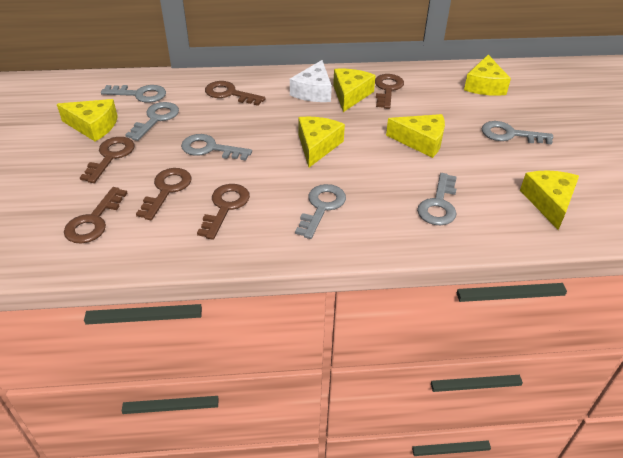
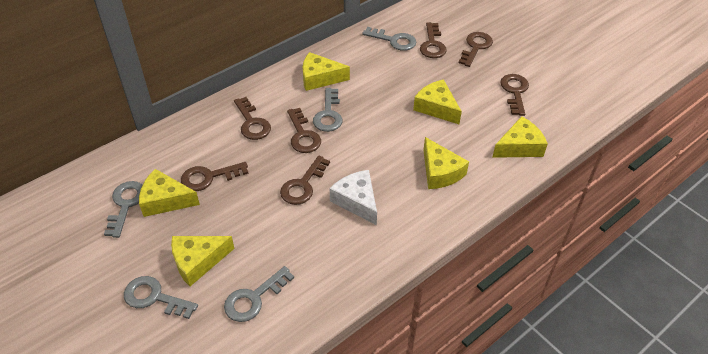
brown key: [64,187,127,244] [80,137,135,183] [136,168,191,220] [197,184,250,240] [205,81,266,106] [375,74,404,109] = 6 -> [181,162,249,191] [234,97,271,140] [280,156,330,205] [287,108,321,153] [420,22,447,58] [459,32,493,67] [500,74,529,116] = 7
grey key: [101,85,166,103] [125,102,179,141] [181,134,252,161] [295,184,346,239] [417,173,457,225] [482,121,553,144] = 6 -> [104,181,143,238] [124,276,198,319] [224,266,294,322] [313,88,342,132] [362,27,416,51] = 5

